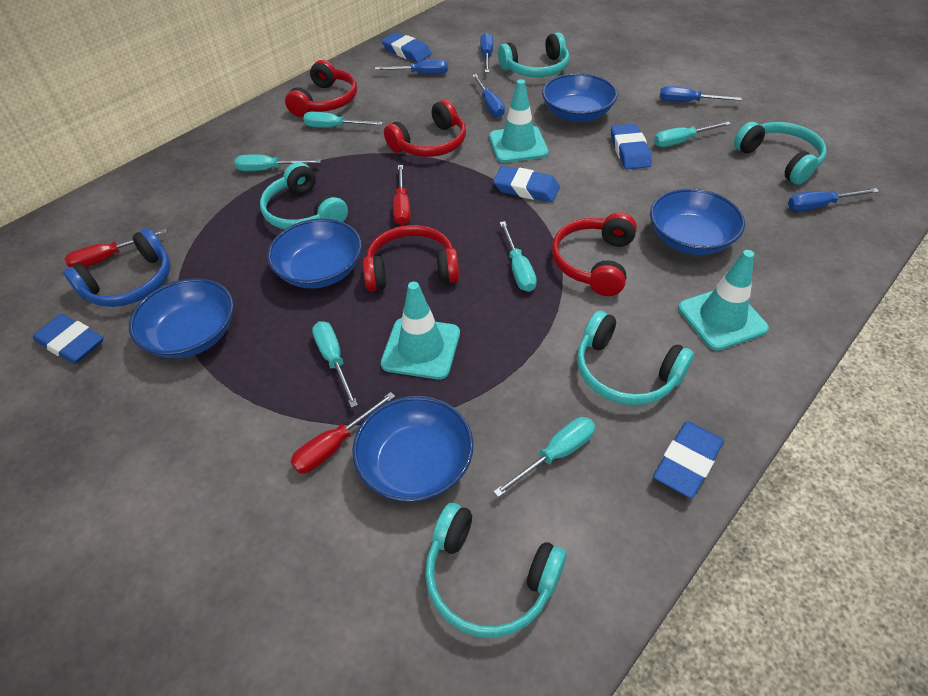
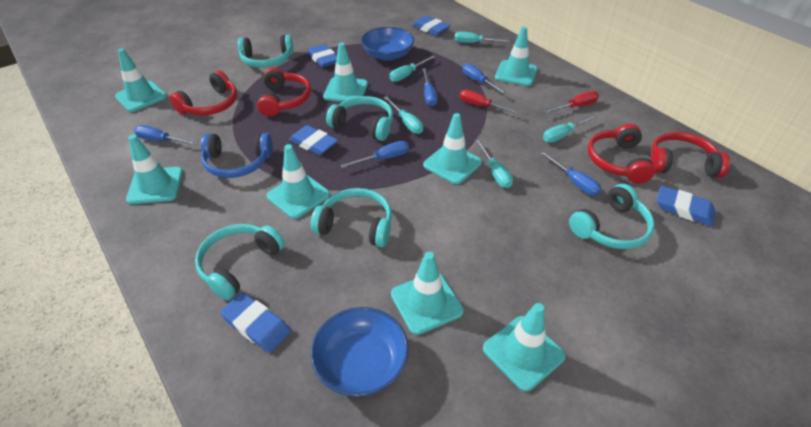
blue bowl: [129,278,234,358] [267,219,362,288] [352,396,473,502] [542,73,617,122] [650,188,745,255] = 5 -> [311,307,409,397] [361,27,414,61] = 2
red screwdriver: [65,229,166,267] [290,392,395,473] [393,165,411,226] = 3 -> [460,90,521,115] [544,91,599,113] = 2
turquoise screwdriver: [234,155,321,171] [303,112,383,128] [312,321,358,408] [493,417,595,497] [500,221,537,292] [654,122,731,147] = 6 -> [384,96,423,134] [389,56,435,82] [454,32,510,43] [475,139,513,188] [543,115,597,142] = 5
turquoise traffic cone: [381,282,460,380] [489,79,549,163] [678,250,769,351] = 3 -> [115,48,167,112] [126,134,183,204] [267,144,330,219] [323,43,368,102] [391,252,464,335] [423,113,482,184] [483,303,566,392] [495,26,538,86] = 8

